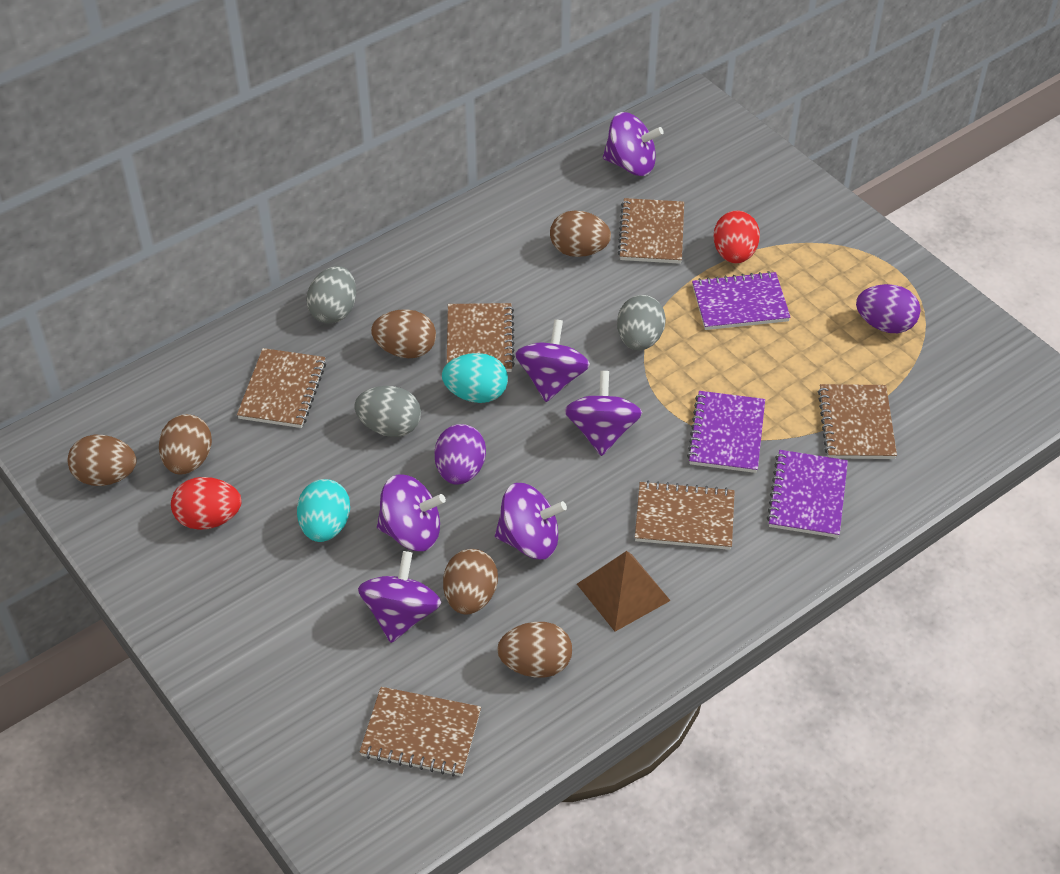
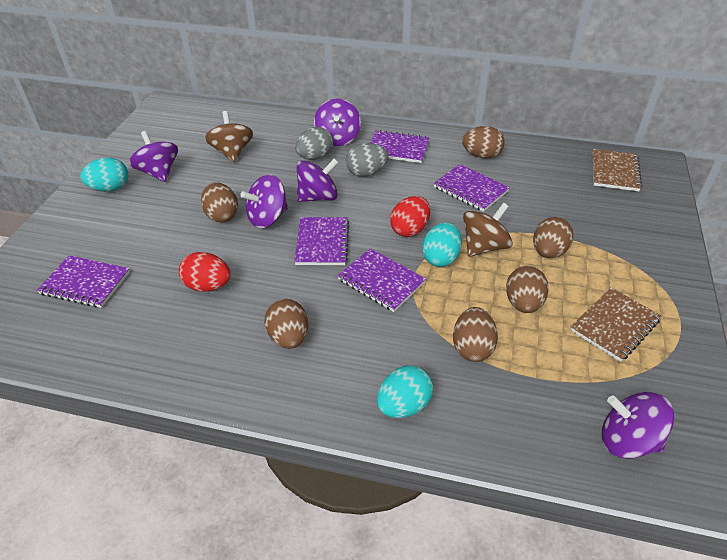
brown notebook: [237,348,326,428] [359,687,481,777] [447,303,515,372] [618,198,684,264] [635,481,735,550] [818,384,897,459] = 6 -> [570,288,661,362] [593,149,642,191] = 2
brown pyramid: [577,551,671,632] = 1 -> none = 0
brown spinning top: none = 0 -> [205,111,253,162] [463,203,513,257] = 2
grey egg: [306,266,356,324] [354,386,421,437] [617,295,666,350] = 3 -> [295,127,333,160] [346,143,389,177] = 2
purple egg: [434,424,486,485] [856,284,921,333] = 2 -> none = 0
purple notebook: [687,391,765,473] [692,271,791,330] [767,450,848,538] = 3 -> [37,255,130,308] [294,217,349,265] [337,248,426,312] [370,130,430,163] [433,164,510,212] = 5
purple spinning top: [358,551,441,643] [377,474,446,551] [495,483,567,559] [515,319,590,402] [564,371,642,456] [603,112,664,176] = 6 -> [129,131,178,182] [240,174,288,228] [297,158,339,202] [314,99,361,146] [602,392,674,459] = 5
turquoise egg: [297,479,350,542] [442,353,508,403] = 2 -> [81,157,128,191] [377,365,433,418] [422,222,462,267] = 3

